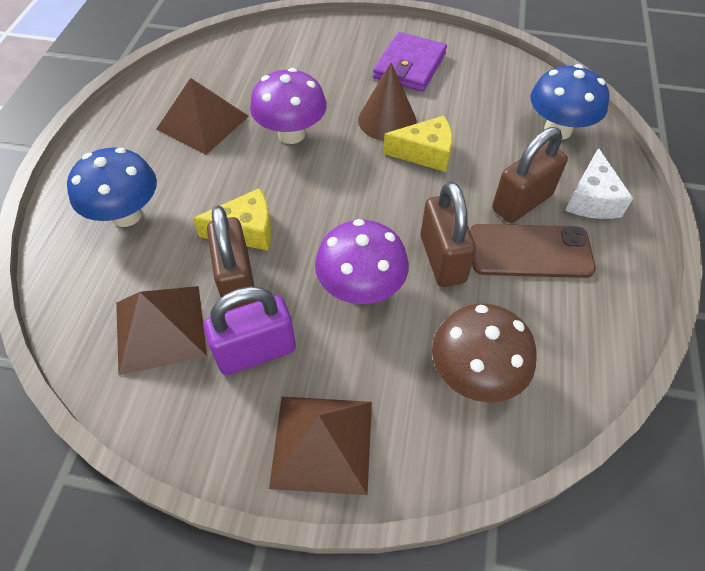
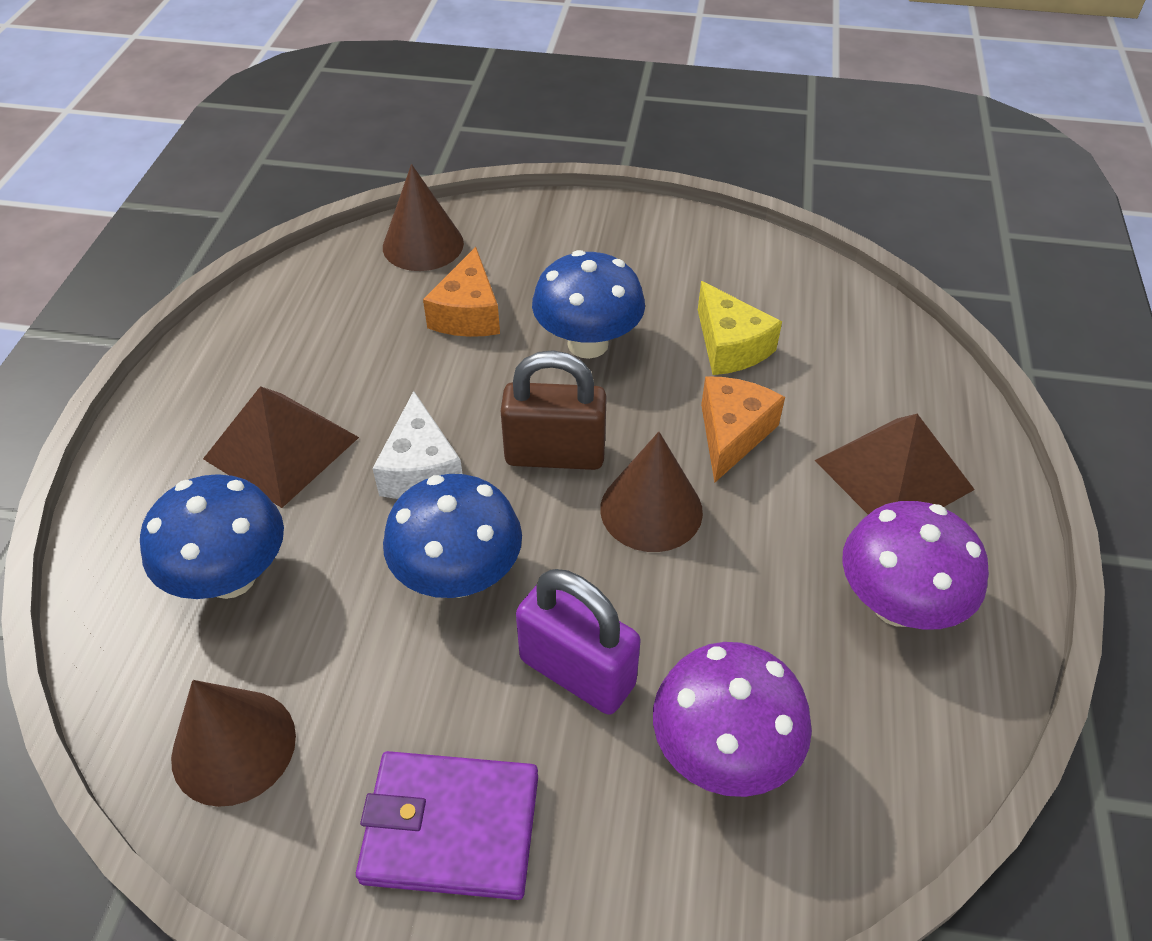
blue mushroom: [67,147,157,227] [530,64,609,139] = 2 -> [140,474,284,599] [383,474,522,598] [532,250,645,359] = 3
brown cone: [358,63,416,141] = 1 -> [171,680,296,807] [383,164,464,271] [600,432,703,552] = 3
brown mushroom: [432,303,536,402] = 1 -> none = 0
brown padlock: [207,206,257,311] [421,181,476,287] [492,127,568,223] = 3 -> [501,350,607,470] = 1
brown phone: [470,224,596,278] = 1 -> none = 0
brown pyramid: [116,286,207,376] [156,78,249,155] [269,397,372,495] = 3 -> [203,386,359,508] [815,414,975,514] = 2
orange cheese: none = 0 -> [423,247,500,337] [701,376,785,483] = 2
yellow cheese: [193,188,272,251] [383,116,453,172] = 2 -> [698,281,782,375] = 1

